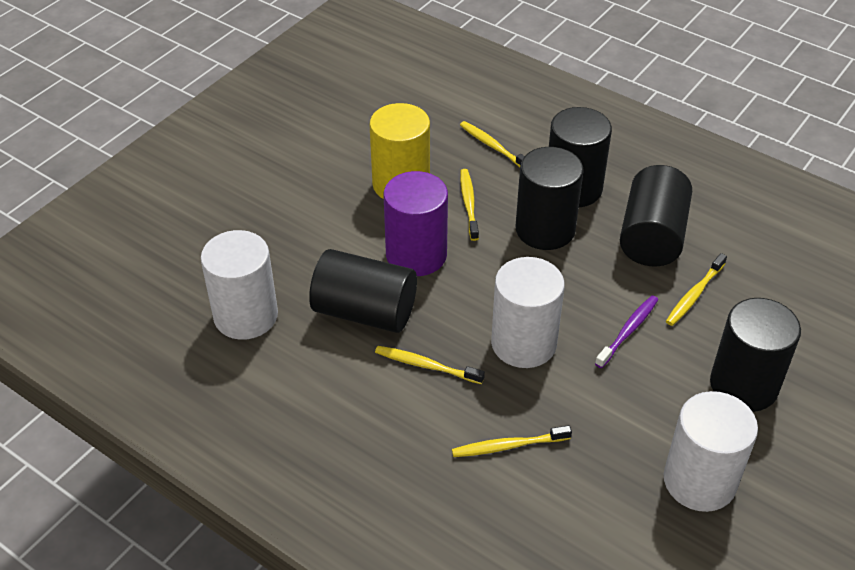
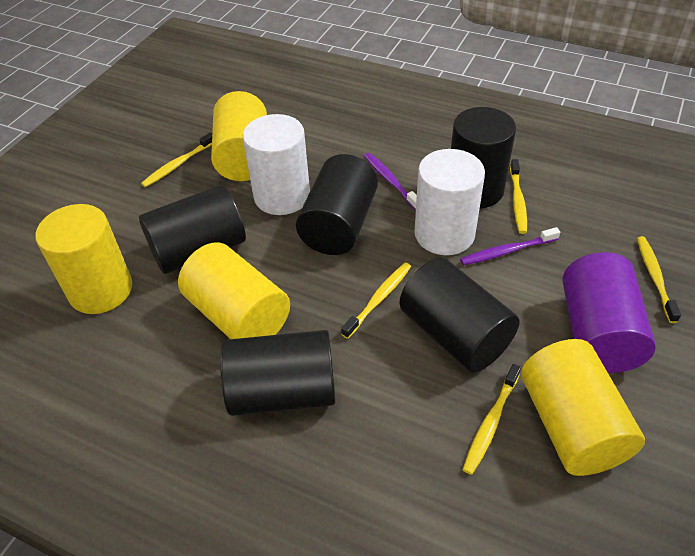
purple toothbrush: [595,295,658,368] = 1 -> [364,153,417,210] [460,227,560,265] = 2
white cylinder: [201,230,278,340] [491,257,565,368] [664,391,758,512] = 3 -> [243,114,310,215] [414,149,485,255] = 2
yellow cylinder: [370,103,430,199] = 1 -> [36,204,132,314] [178,242,290,339] [211,91,267,181] [521,339,645,476] = 4

